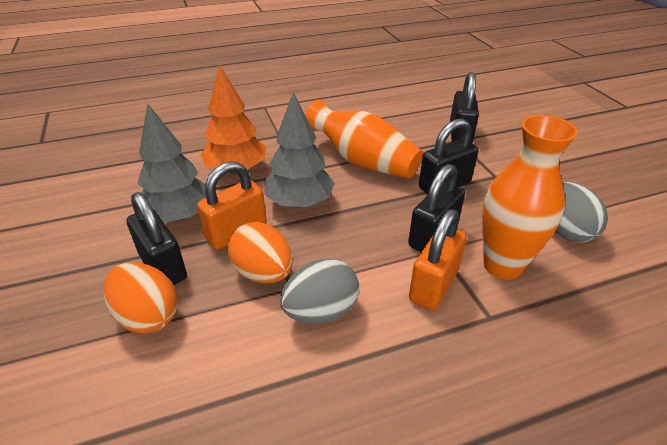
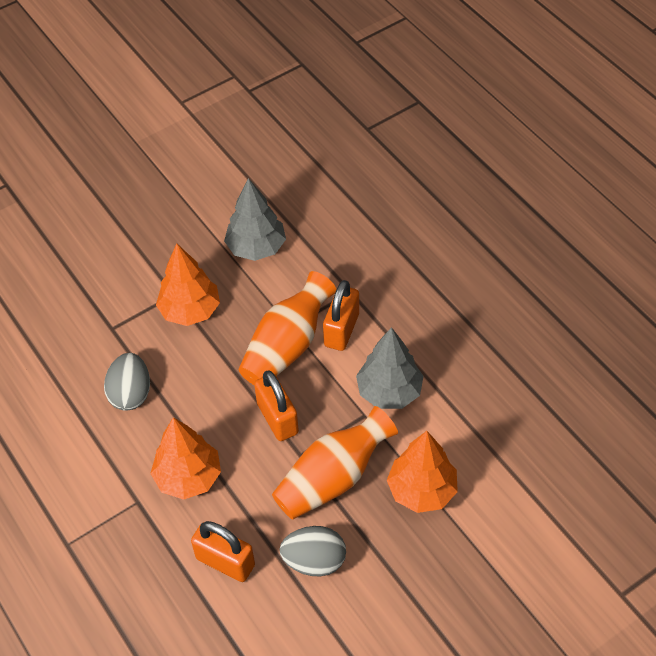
black padlock: [127,192,187,285] [408,164,465,252] [419,119,478,194] [450,72,479,143] = 4 -> none = 0
orange egg: [104,262,178,334] [228,222,293,283] = 2 -> none = 0
orange padlock: [197,161,267,250] [409,209,467,310] = 2 -> [191,521,255,582] [254,370,299,441] [323,280,359,351] = 3
orange tree: [201,65,266,175] = 1 -> [150,417,221,499] [156,243,220,326] [387,431,458,513] = 3

